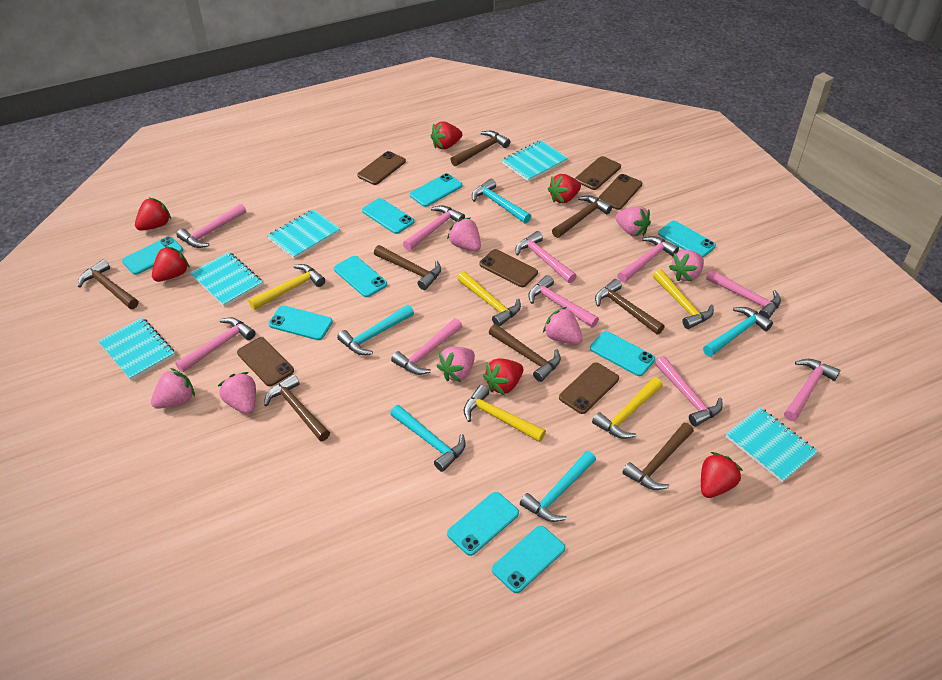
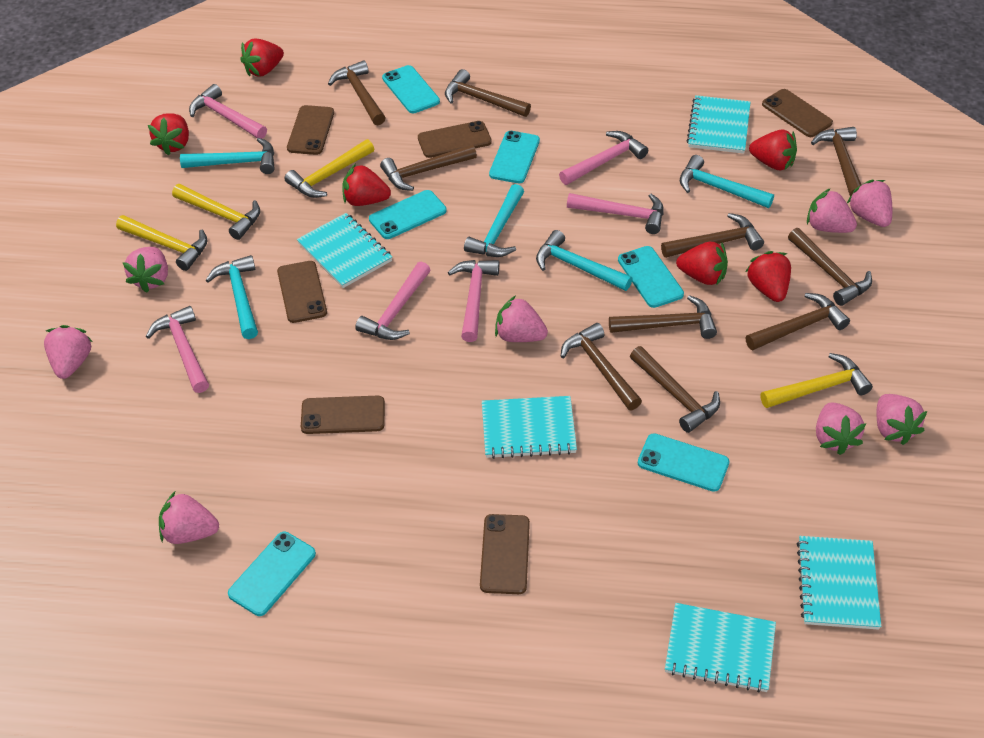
brown hammer: [78,259,138,309] [264,374,330,441] [374,245,441,290] [450,131,510,166] [489,324,561,382] [552,195,612,238] [595,279,665,335] [622,423,694,490] = 8 -> [328,60,386,126] [380,144,477,191] [445,69,531,117] [561,323,642,410] [609,295,717,339] [630,346,720,433] [661,213,764,258] [745,293,850,350] [788,228,872,306] [811,127,861,196] = 10
pink hammer: [175,318,256,373] [177,204,246,248] [391,318,462,375] [403,205,465,251] [515,231,577,283] [528,275,599,328] [618,236,679,283] [655,356,723,427] [706,270,781,319] [784,359,840,421] = 10 -> [146,306,209,393] [189,84,267,139] [355,262,430,340] [448,260,499,342] [559,131,648,185] [567,193,664,234] = 6
pink strawberry: [151,368,195,409] [218,372,256,414] [437,347,475,382] [447,217,481,252] [543,307,582,345] [615,206,651,236] [669,250,704,282] = 7 -> [44,325,93,379] [122,247,168,293] [159,492,219,544] [495,296,548,342] [807,188,857,233] [816,402,866,455] [847,180,892,227] [876,394,927,445] = 8
turquoise phone: [122,236,183,275] [269,306,333,340] [334,256,387,297] [362,198,414,234] [410,173,462,207] [447,492,519,556] [492,526,565,593] [590,331,655,376] [658,221,716,258] = 9 -> [228,532,316,616] [369,190,447,239] [382,65,440,113] [489,131,540,183] [618,246,684,308] [638,433,729,492] = 6
yellow hammer: [248,264,325,310] [457,271,521,327] [464,385,546,442] [592,377,663,439] [653,269,714,329] = 5 -> [116,215,207,271] [172,184,260,240] [284,139,374,198] [761,353,873,408] = 4

